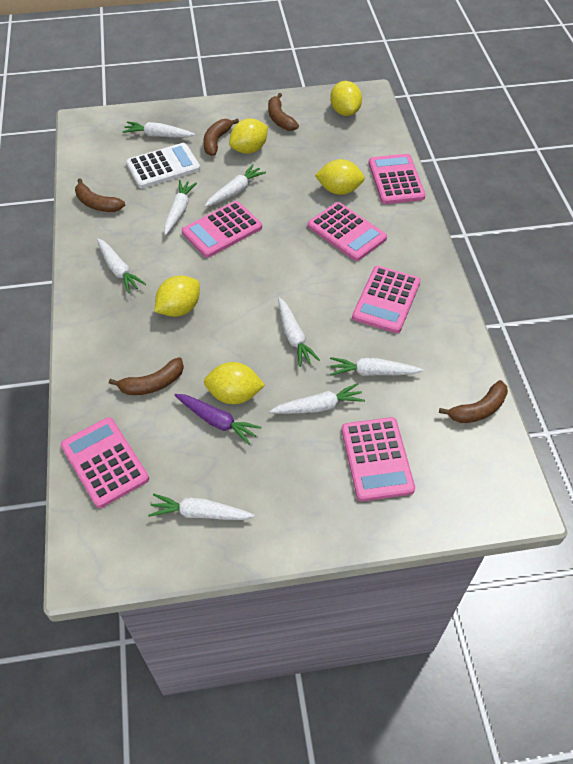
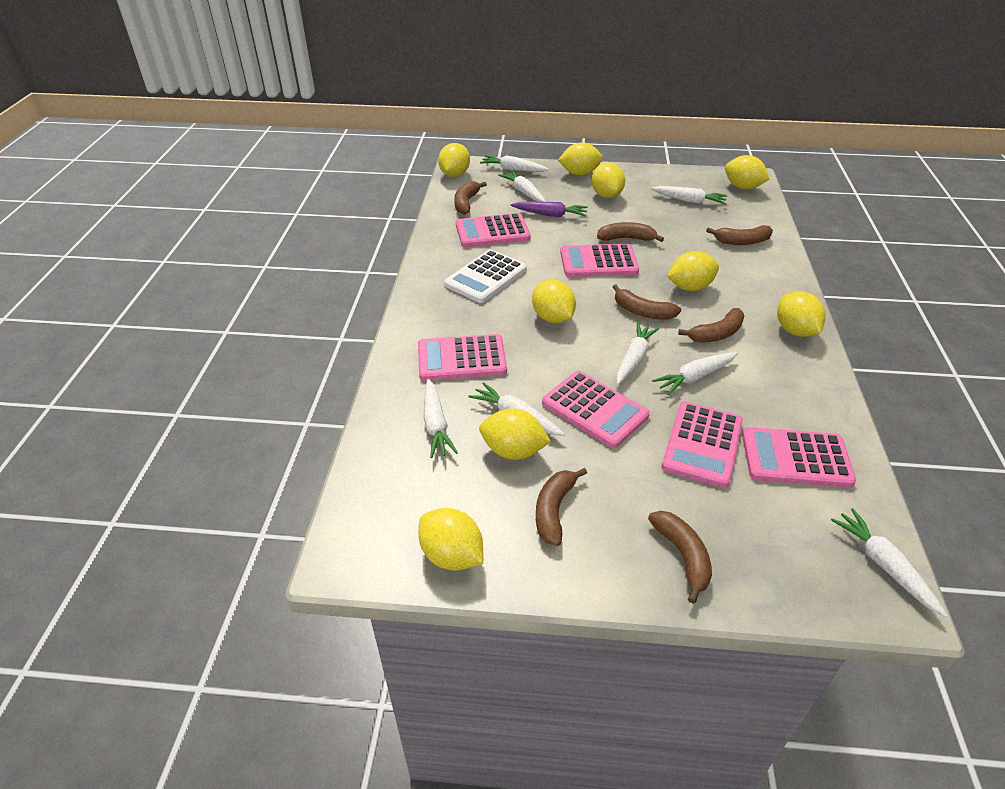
brown banana: [75,178,125,212] [109,357,184,395] [203,118,239,156] [268,93,299,131] [439,380,508,423] = 5 -> [454,181,487,215] [536,468,587,546] [597,222,664,242] [613,284,681,319] [648,511,712,604] [678,308,744,343] [706,225,773,245] = 7
yellow lemon: [155,275,200,317] [204,362,265,404] [229,118,268,154] [315,159,365,195] [330,81,362,116] = 5 -> [418,508,483,571] [438,143,470,177] [479,408,551,460] [532,279,576,323] [558,143,603,175] [592,163,625,198] [667,251,719,291] [725,155,770,189] [777,291,826,337] = 9

